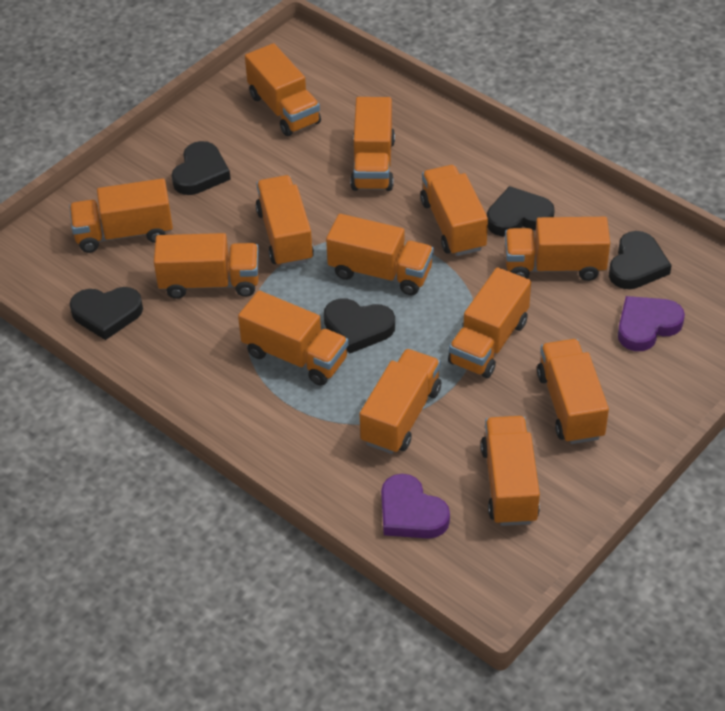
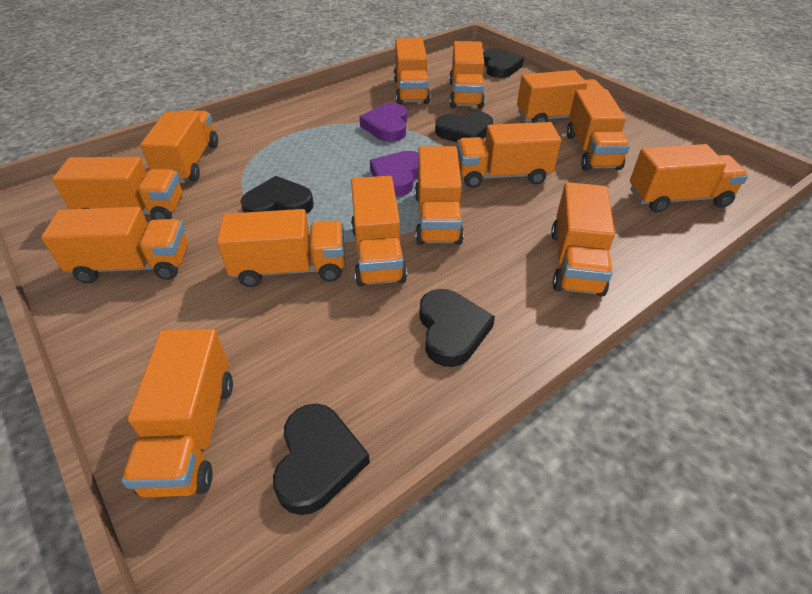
orange truck: [69,178,173,253] [154,233,259,299] [238,291,349,386] [245,43,321,136] [256,175,314,267] [326,214,434,295] [350,97,395,191] [360,349,441,454] [420,165,488,256] [448,267,531,378] [481,416,540,526] [505,217,610,281] [537,339,609,444] = 13 -> [41,207,188,283] [52,157,182,220] [122,329,233,497] [140,110,218,183] [217,209,345,287] [351,176,407,287] [394,38,430,105] [415,146,464,245] [449,41,485,109] [457,122,561,188] [517,70,604,123] [551,182,615,297] [567,89,630,171] [630,144,748,213] = 14

